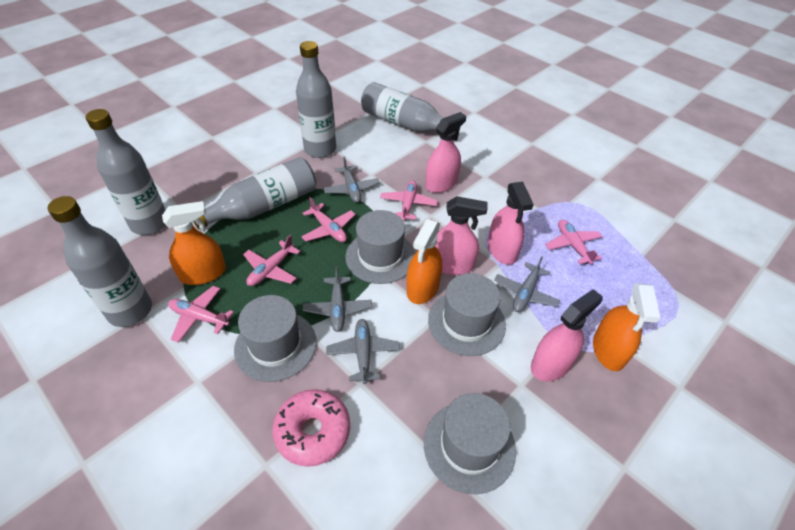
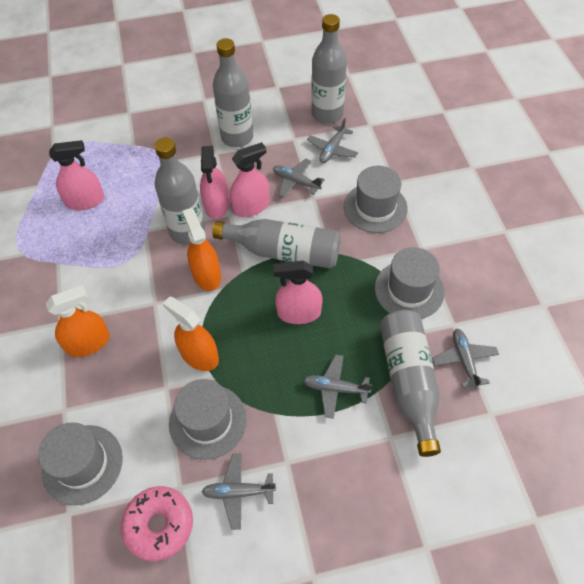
grey plane: [303,267,372,332] [323,157,380,203] [326,319,400,384] [494,256,560,312] = 4 -> [202,454,276,530] [273,159,325,198] [303,355,372,419] [307,118,358,163] [432,329,499,389] = 5
pink plane: [168,286,234,343] [243,235,301,286] [301,197,356,242] [380,181,438,221] [545,220,603,265] = 5 -> none = 0

